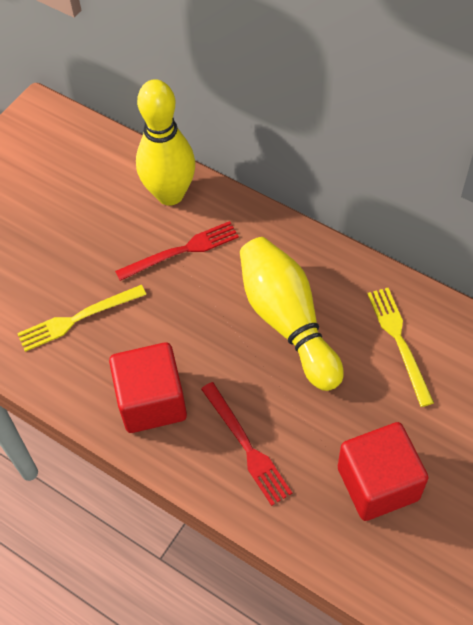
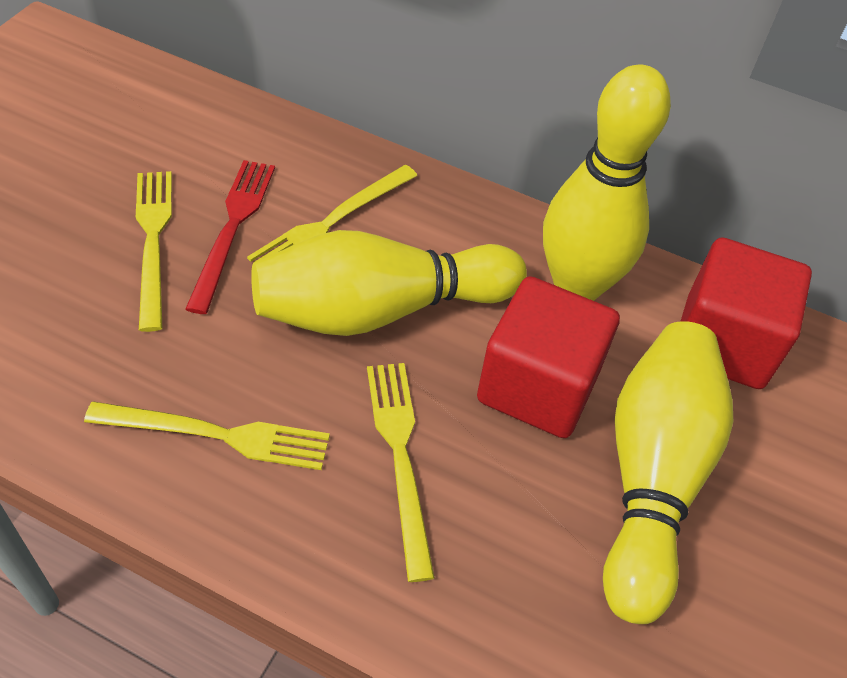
red fork: [115,221,239,281] [201,382,292,506] = 2 -> [185,160,275,314] = 1
yellow bowling pin: [136,79,195,206] [240,237,344,391] = 2 -> [251,230,527,336] [543,65,671,301] [603,321,733,624] = 3
yellow fork: [17,285,146,352] [368,288,434,407] = 2 -> [84,401,330,470] [136,171,172,332] [247,165,417,263] [367,363,435,582] = 4

